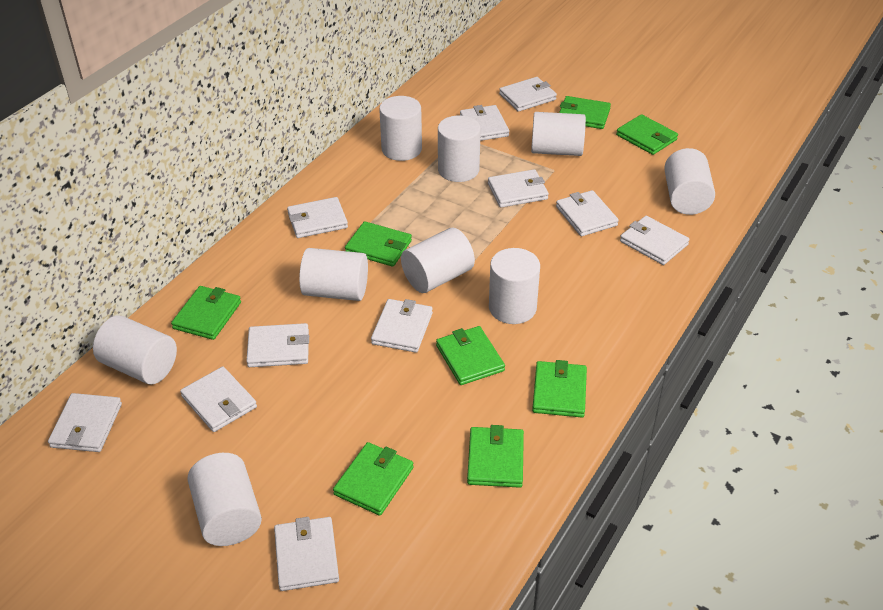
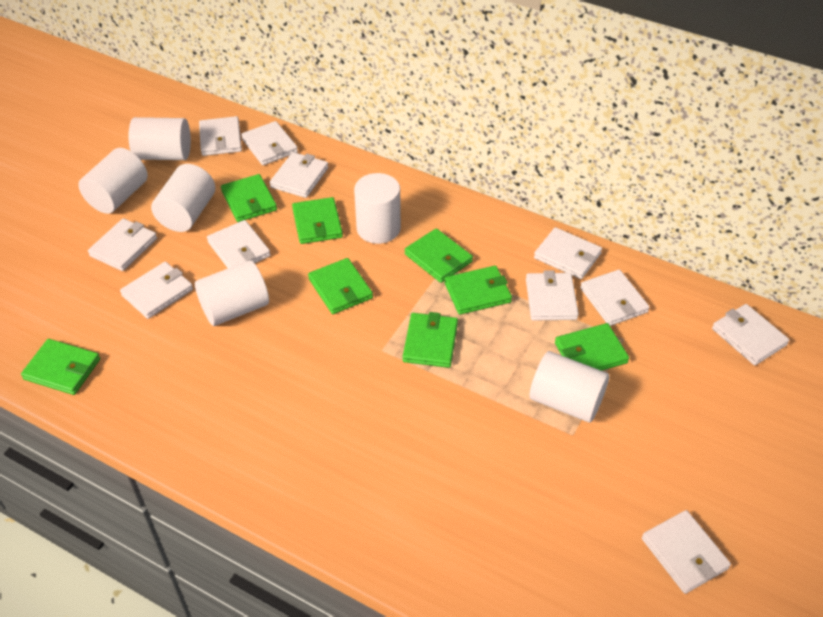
white cylinder: [93,315,177,385] [187,453,262,546] [299,248,368,301] [379,96,422,161] [401,228,475,293] [438,115,481,182] [489,248,540,324] [531,112,586,156] [664,148,715,215] = 9 -> [78,148,148,214] [128,117,191,160] [151,164,215,232] [195,260,269,326] [354,173,401,244] [530,351,609,423] = 6

